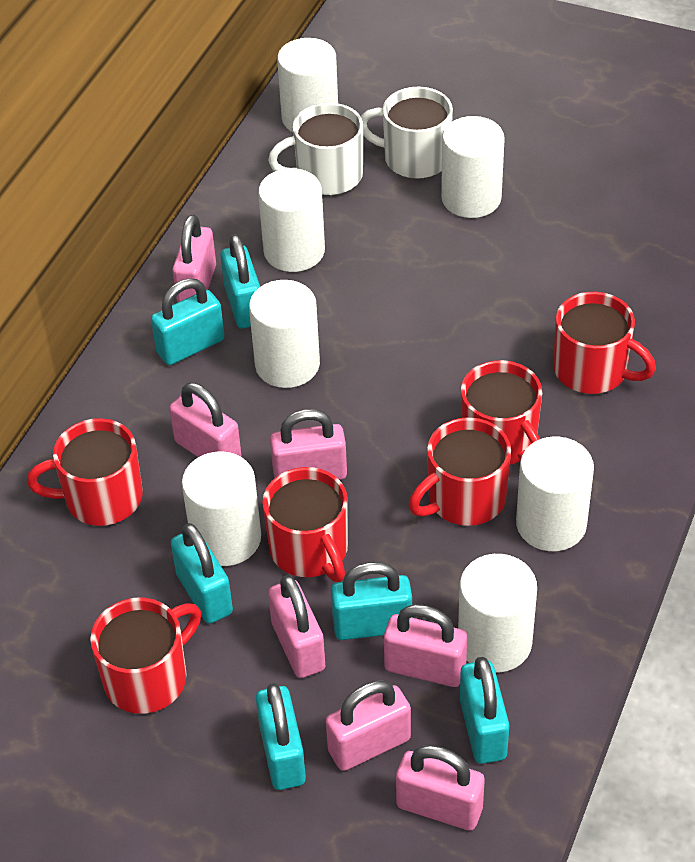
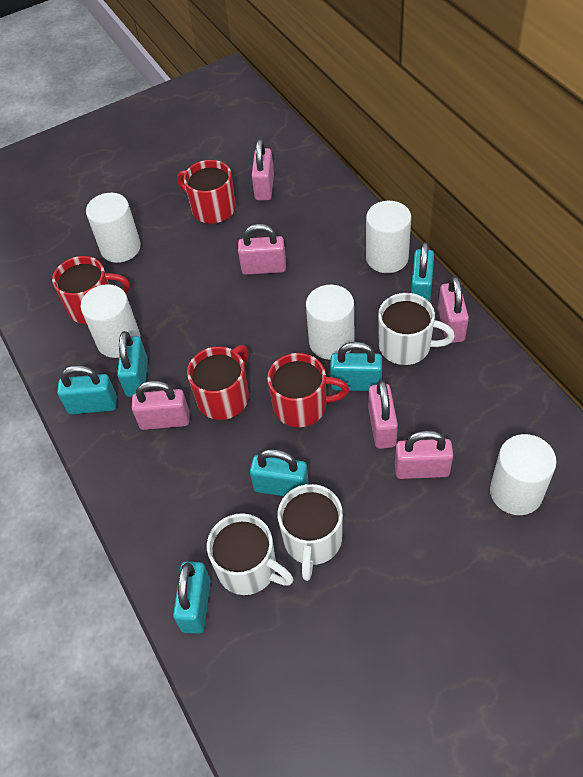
pink padlock: [169,383,242,457] [172,214,216,303] [268,575,325,678] [270,409,347,480] [326,680,411,771] [384,604,467,687] [396,745,485,830] = 7 -> [132,381,189,430] [238,224,286,275] [252,139,274,200] [368,380,398,449] [395,430,453,479] [438,276,469,343] = 6
red mug: [27,418,143,526] [90,598,201,714] [262,467,348,582] [409,417,511,526] [461,360,542,465] [553,292,656,394] = 6 -> [52,256,130,324] [177,160,236,224] [187,345,249,420] [267,353,349,427] = 4
white cylinder: [182,452,261,566] [249,280,320,388] [258,168,325,272] [277,38,338,132] [441,116,505,218] [458,554,537,673] [516,437,594,551] = 7 -> [80,284,140,358] [86,193,141,263] [306,285,355,360] [366,201,411,273] [490,434,557,515] = 5
white mug: [268,103,363,195] [360,87,453,179] = 2 -> [207,513,294,595] [278,484,343,581] [378,293,455,365] = 3

